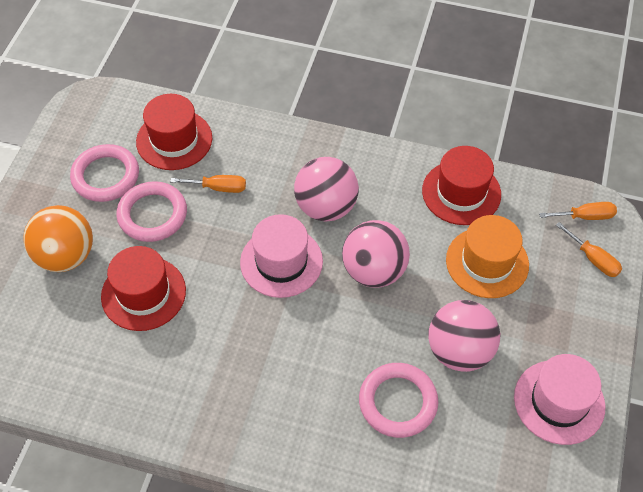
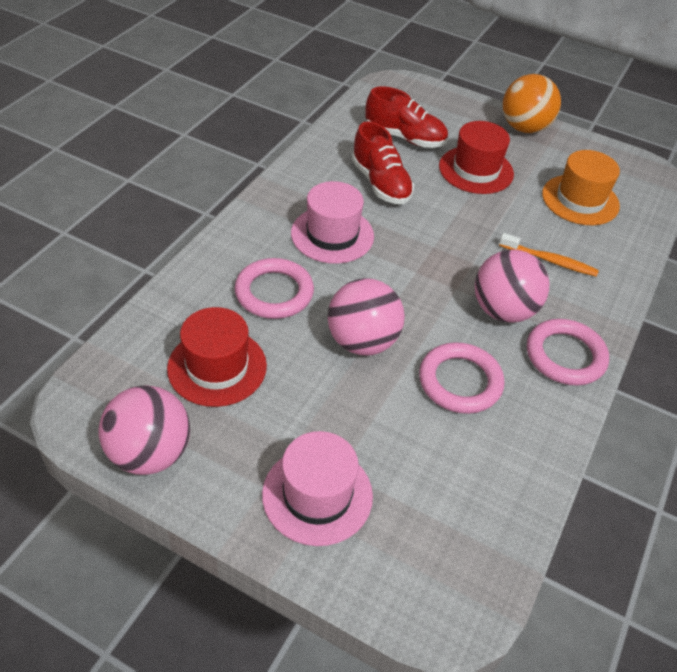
orange screwdriver: [170,175,246,193] [539,202,617,220] [556,222,622,277] = 3 -> none = 0
orange toothbrush: none = 0 -> [499,233,599,277] = 1
red hat: [101,246,186,331] [136,94,212,170] [422,146,501,225] = 3 -> [167,307,267,407] [439,121,514,194] = 2
red shoe: none = 0 -> [352,121,414,204] [365,86,448,148] = 2

